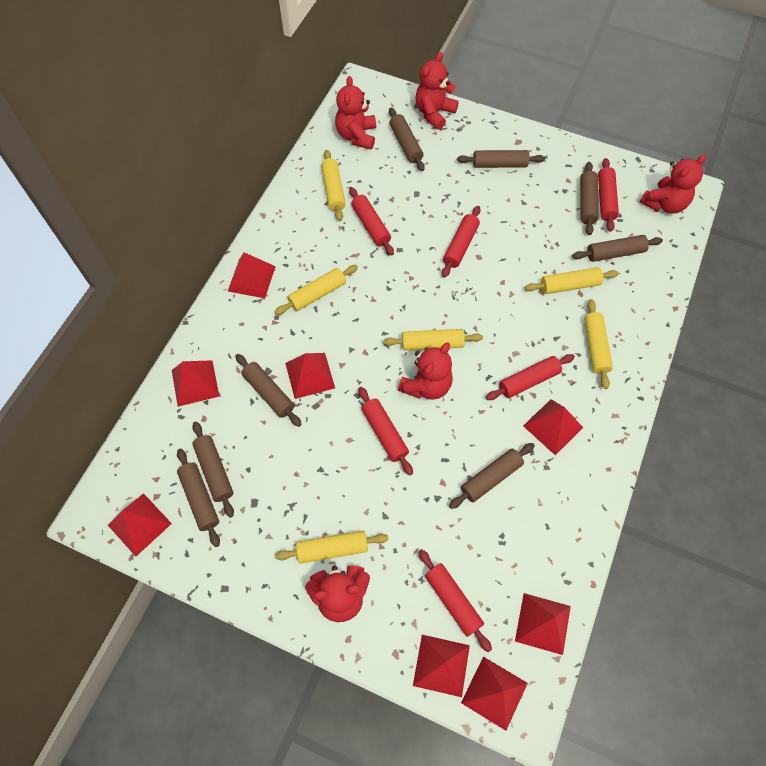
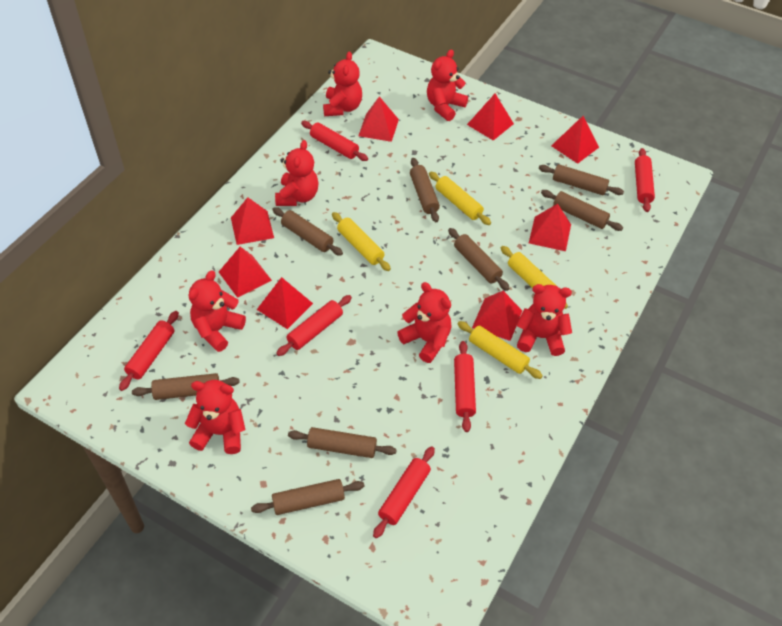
red teddy bear: [305,566,370,622] [335,76,376,150] [398,342,453,400] [415,52,459,130] [640,155,706,214] = 5 -> [185,380,246,454] [189,270,246,352] [275,140,319,206] [323,51,362,116] [397,282,452,363] [427,49,468,121] [516,284,572,356] = 7
yellow rolling pin: [275,265,358,315] [275,531,389,563] [321,150,346,221] [383,329,483,350] [525,267,619,294] [584,299,613,389] = 6 -> [332,212,391,271] [429,172,491,225] [458,321,543,379] [501,246,568,309] = 4

